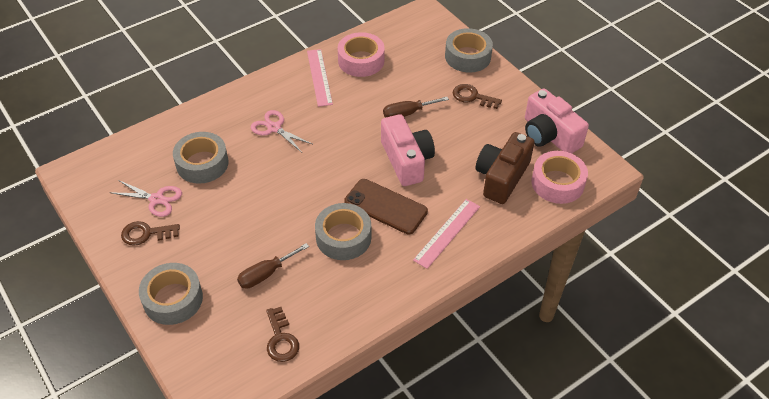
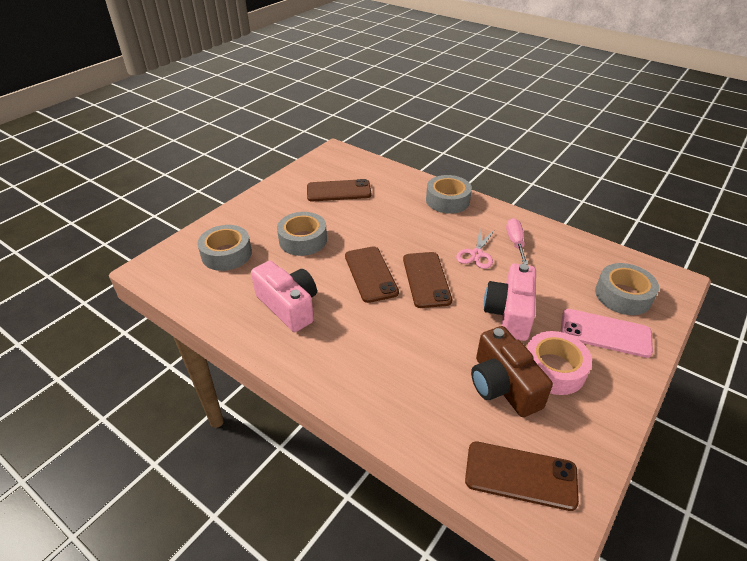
brown key: [121,221,180,246] [266,307,299,362] [453,84,502,109] = 3 -> none = 0
brown phone: [344,179,428,234] = 1 -> [307,179,371,201] [345,246,399,303] [403,252,452,308] [465,441,579,511] = 4
brown screwdriver: [237,243,309,289] [383,97,449,118] = 2 -> none = 0
pink phone: none = 0 -> [561,309,653,358] = 1
pink ruler: [307,49,333,107] [413,199,480,269] = 2 -> none = 0
pink scissors: [109,180,182,217] [251,110,312,153] = 2 -> [456,229,495,269] = 1
pink screwdriver: none = 0 -> [506,218,528,264] = 1
pink tape: [338,32,385,77] [532,151,588,204] = 2 -> [527,331,592,395] = 1

